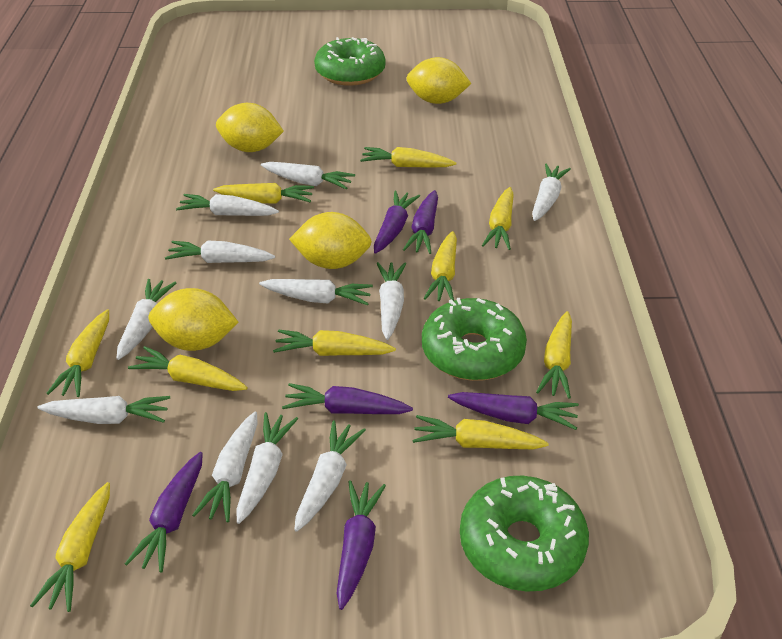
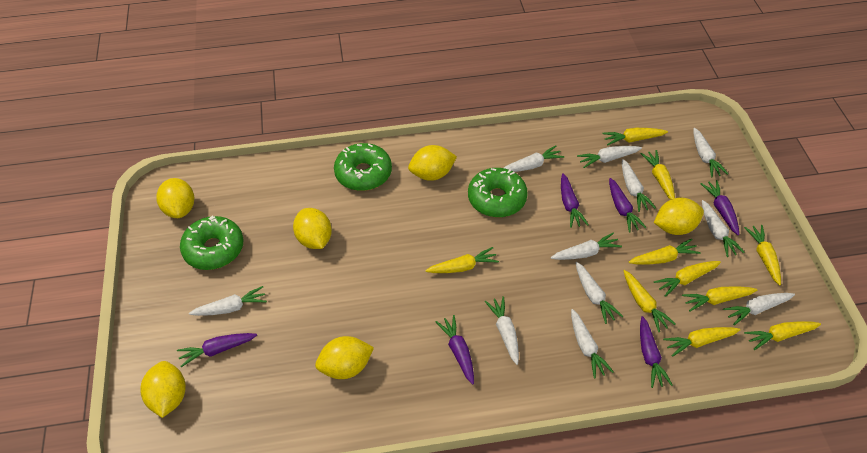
yellow lemon: [148,288,238,351] [216,103,284,152] [289,212,372,269] [406,57,471,104] = 4 -> [141,361,186,418] [156,178,194,218] [293,208,332,249] [315,336,374,379] [408,145,457,181] [654,198,704,235] = 6

